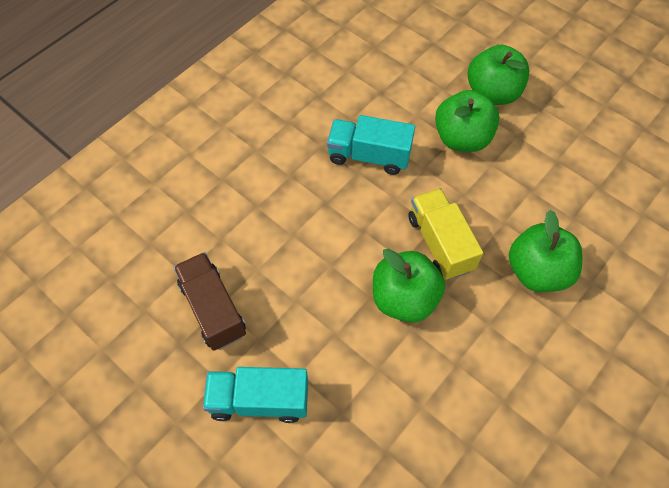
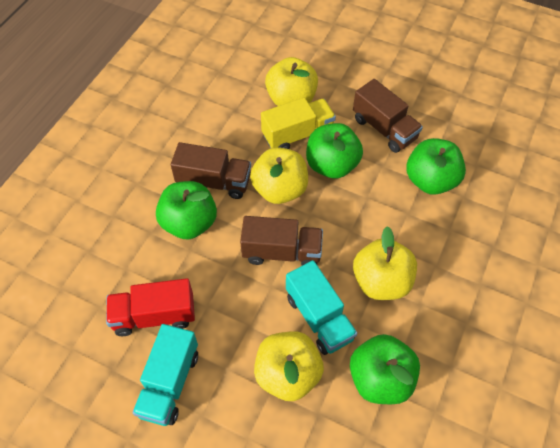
brown truck: [174,252,246,351] = 1 -> [171,142,251,199] [240,216,323,265] [353,79,423,153] = 3
red truck: none = 0 -> [106,278,195,336] = 1
yellow apple: none = 0 -> [250,147,308,204] [254,331,324,401] [265,57,318,106] [353,226,417,300] = 4

